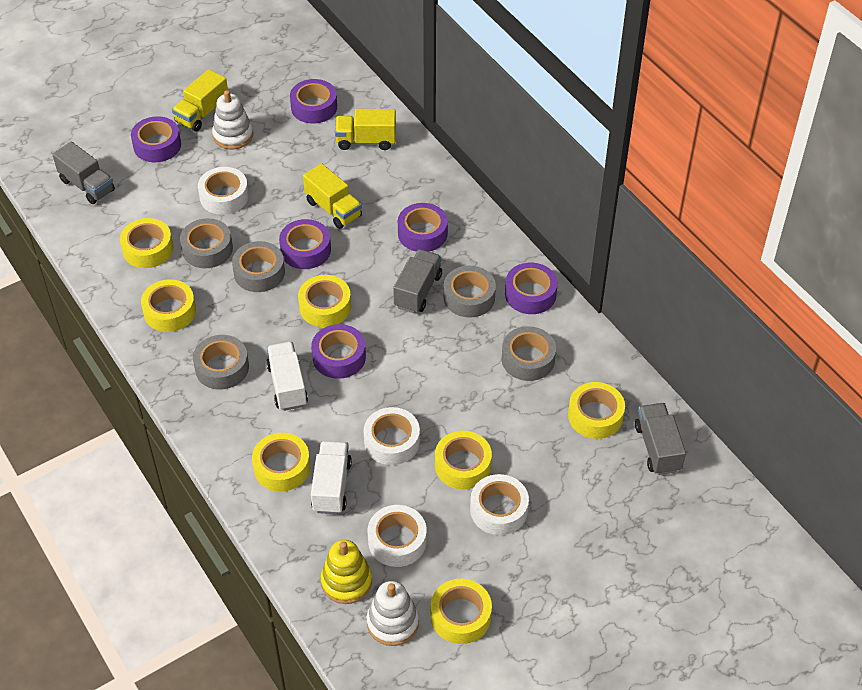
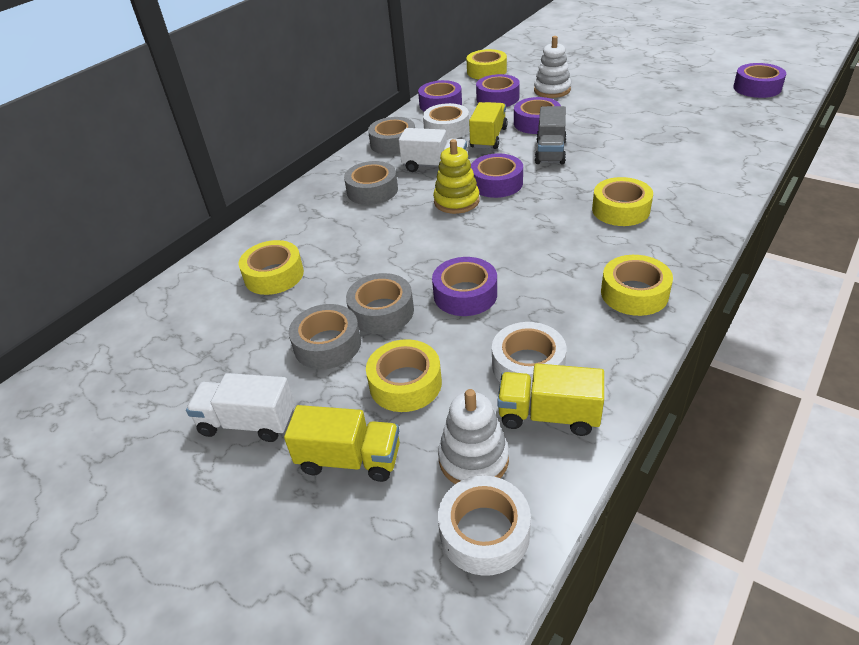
grey tape: [180,218,233,268] [193,335,249,390] [232,241,285,292] [444,266,496,318] [502,326,556,381] = 5 -> [289,304,361,369] [344,161,398,205] [346,273,414,334] [368,117,415,155] = 4
grey truck: [52,142,115,204] [393,249,442,313] [635,403,686,475] = 3 -> [535,106,567,164] = 1
white tape: [198,167,249,215] [363,407,420,465] [368,505,427,567] [470,474,529,535] = 4 -> [423,103,469,140] [438,476,531,576] [492,322,566,391] = 3
yellow tape: [120,218,173,268] [141,279,196,332] [252,432,310,492] [298,275,351,327] [431,579,492,644] [435,431,492,489] [568,382,625,439] = 7 -> [239,240,304,295] [366,339,442,412] [466,49,507,79] [592,177,653,226] [601,255,673,316] = 5

